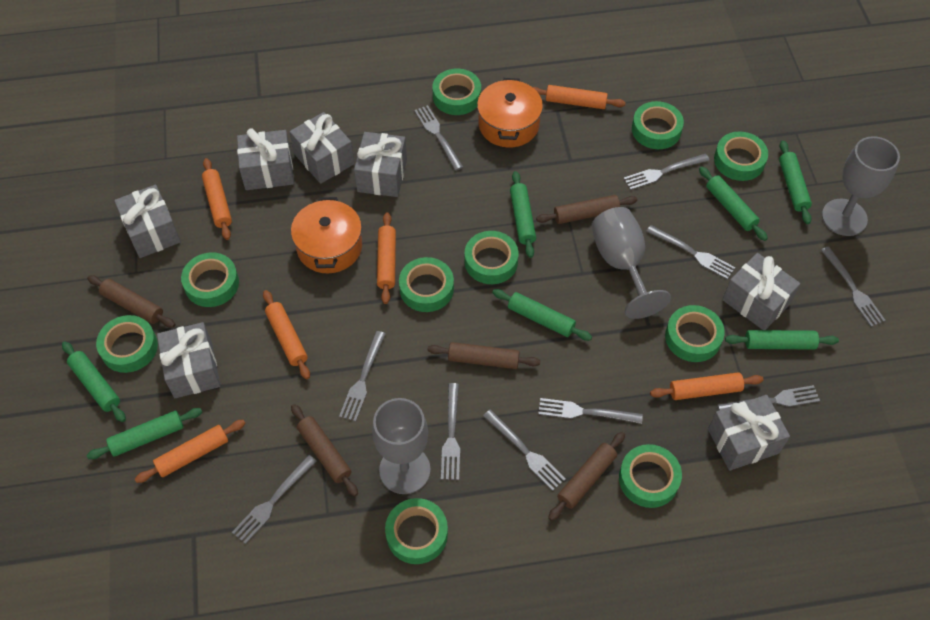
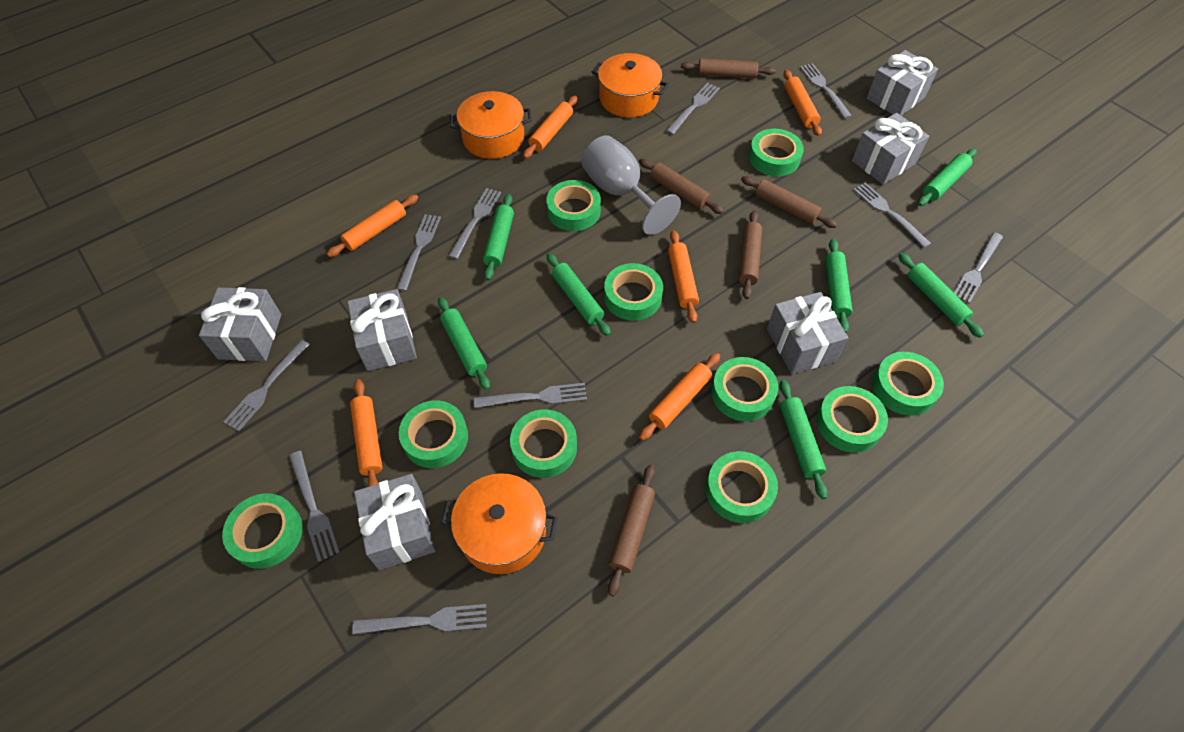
grey gift: [114,185,181,258] [157,322,221,398] [237,128,294,190] [289,112,354,184] [354,132,407,197] [708,395,790,471] [722,253,801,330] = 7 -> [199,287,281,361] [347,289,417,371] [354,474,436,570] [767,292,848,374] [852,113,929,184] [867,50,938,116] = 6
grey goblet: [372,398,431,494] [591,207,671,319] [822,136,900,236] = 3 -> [582,135,681,235] = 1
orange pot: [291,197,362,273] [477,78,543,148] = 2 -> [441,473,558,574] [450,91,532,159] [592,53,669,118] = 3

